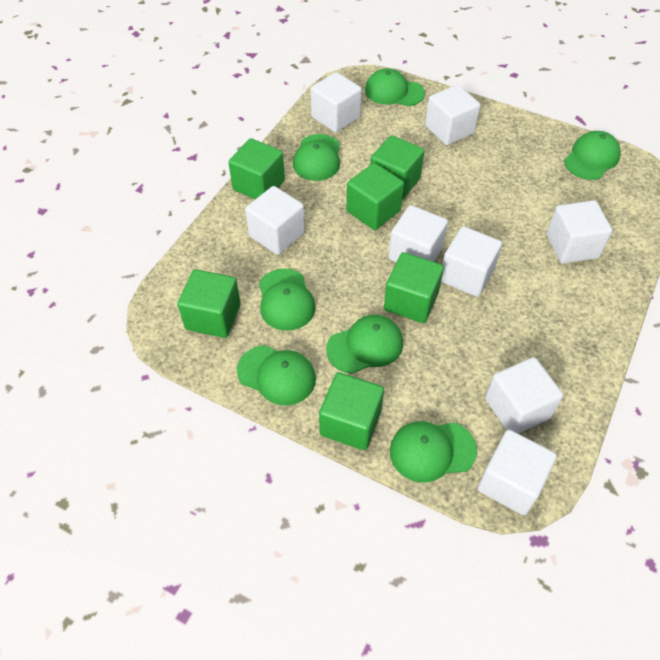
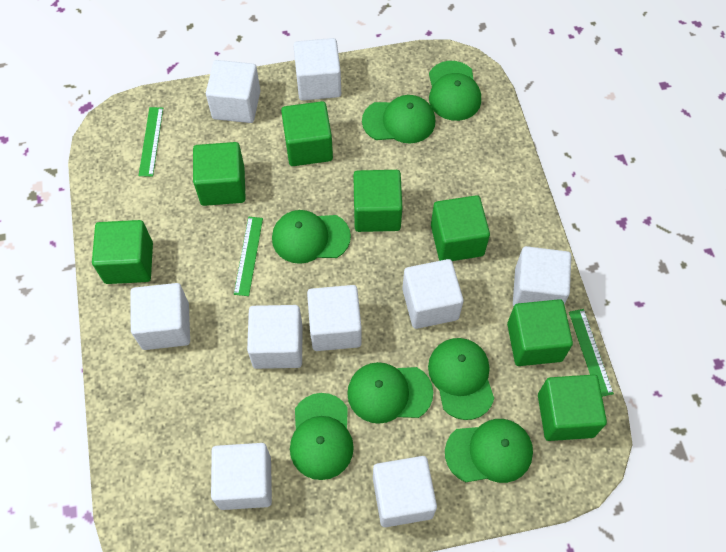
green cube: [178,269,241,338] [228,138,285,199] [319,372,384,450] [346,163,404,230] [370,135,424,200] [384,252,444,323] = 6 -> [92,220,153,284] [193,142,246,206] [281,101,333,166] [353,170,402,232] [431,195,490,261] [507,299,573,366] [538,374,607,441] = 7
green ruler: none = 0 -> [138,107,163,177] [234,217,263,296] [569,309,614,397] = 3
white cube: [245,186,305,255] [311,72,362,133] [388,205,448,262] [425,85,480,145] [441,226,502,297] [477,430,557,515] [485,357,563,434] [546,200,612,264] = 8 -> [131,283,190,350] [206,60,261,123] [211,443,272,510] [247,305,303,369] [293,38,341,101] [307,285,362,351] [373,456,437,527] [402,259,464,329] [513,246,571,307] = 9

